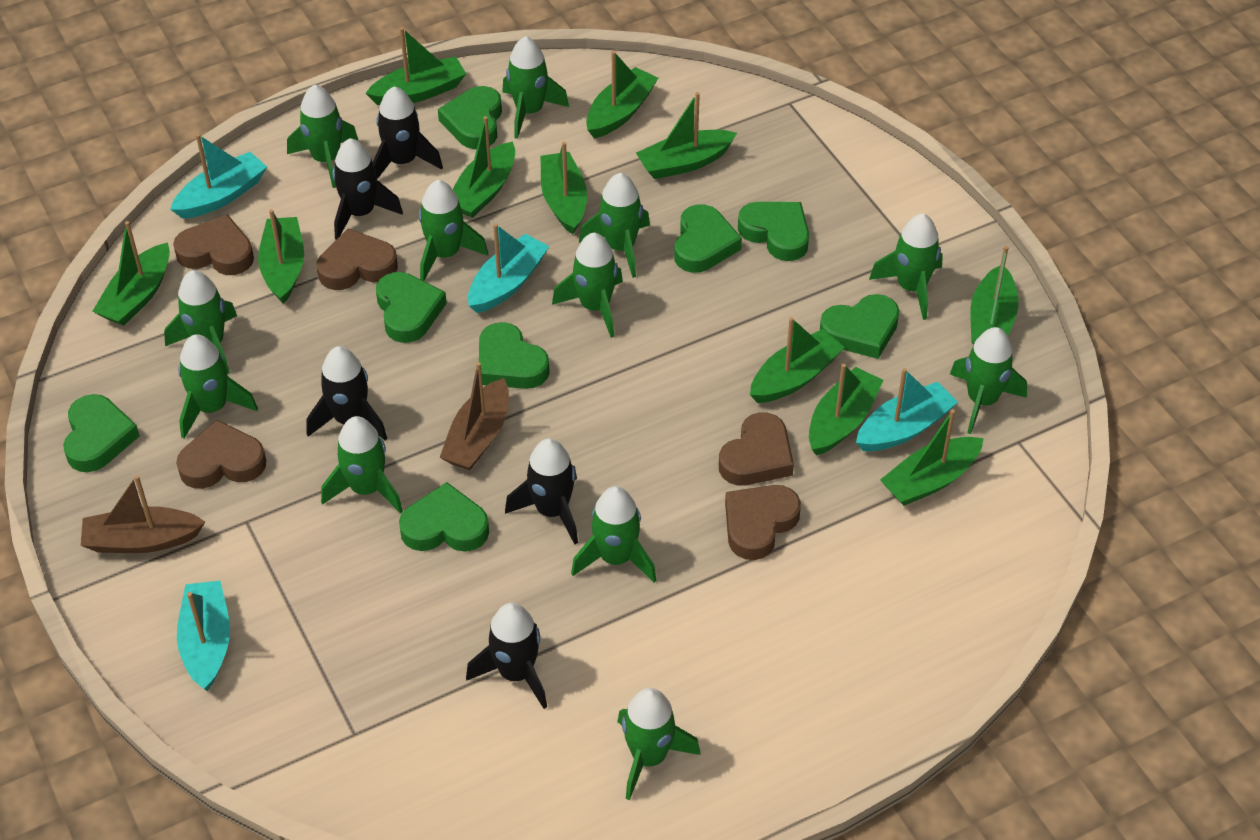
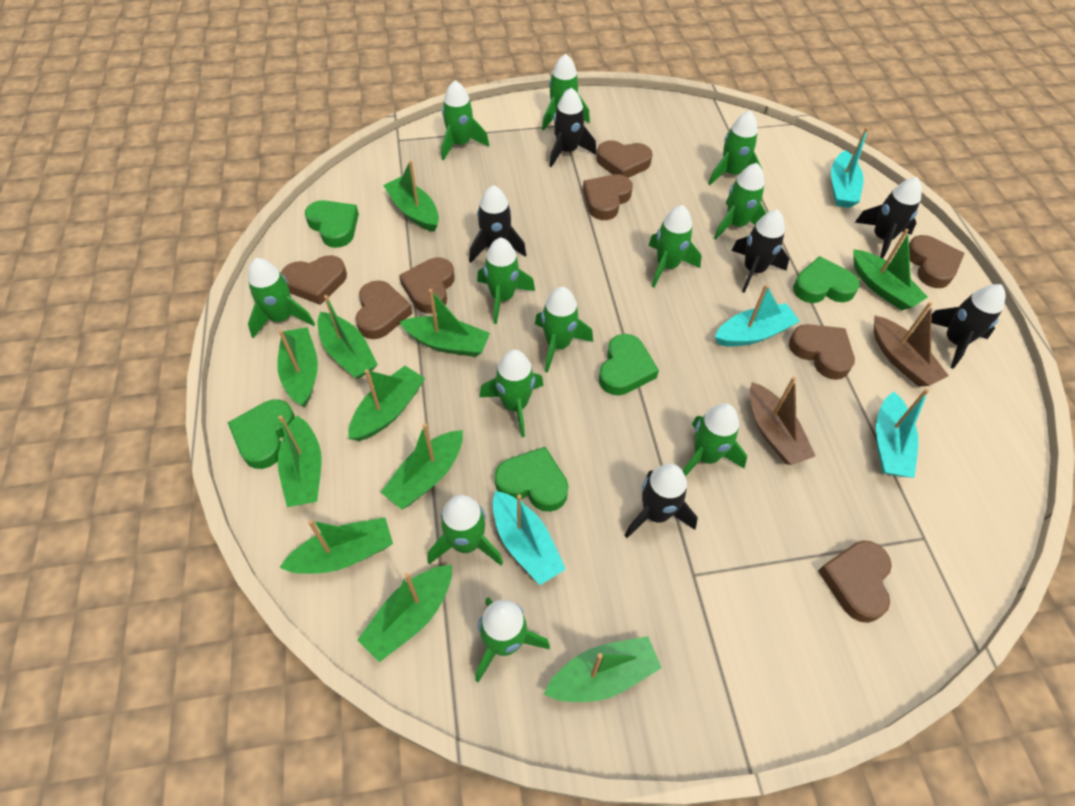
black rocket: [307,346,387,441] [333,138,403,240] [373,86,443,179] [466,603,547,709] [505,438,578,544] = 5 -> [469,185,526,263] [550,87,596,167] [625,464,698,538] [731,210,789,293] [855,177,922,259] [931,284,1005,369] = 6
brown heart: [173,215,254,275] [176,420,266,489] [317,229,398,290] [719,412,794,486] [725,485,801,560] = 5 -> [281,255,347,305] [355,280,413,339] [399,258,454,313] [583,174,633,220] [596,140,653,178] [789,324,855,380] [818,541,892,623] [909,235,965,288] = 8
green heart: [63,394,140,472] [376,272,447,343] [399,482,489,552] [438,86,502,149] [479,322,550,389] [674,204,742,273] [738,202,809,261] [820,294,900,359] = 8 -> [228,399,295,469] [305,200,359,248] [495,447,568,512] [599,334,659,396] [793,256,860,303] = 5

